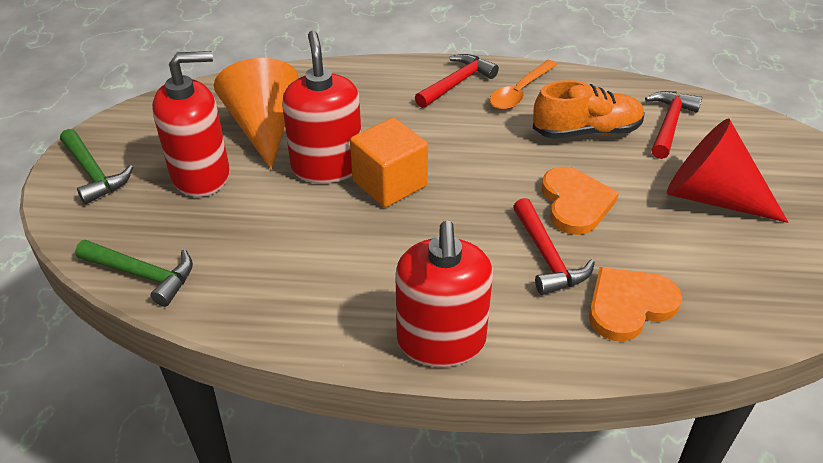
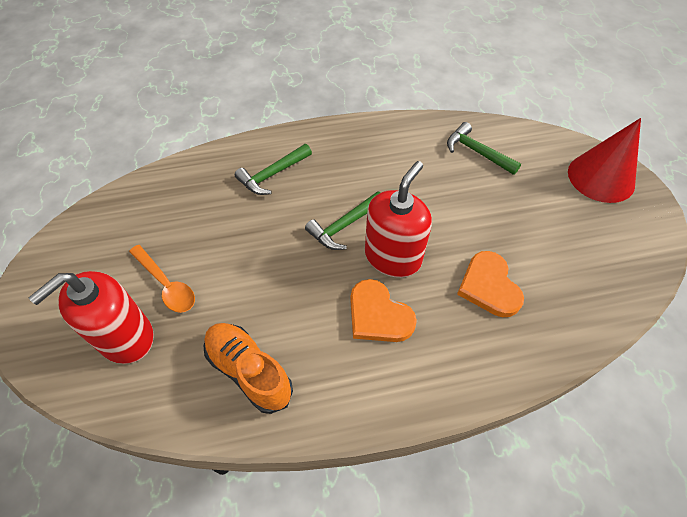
green hammer: [60,129,133,204] [75,240,193,307] = 2 -> [235,144,312,195] [305,191,381,250] [447,122,521,175] = 3
orange cone: [214,58,299,170] = 1 -> none = 0
orange cube: [350,118,428,207] = 1 -> none = 0
red hammer: [415,54,499,108] [513,198,595,295] [645,91,702,159] = 3 -> none = 0
red soap dispenser: [152,51,230,197] [282,31,361,183] [395,221,493,367] = 3 -> [29,271,154,364] [365,161,432,278] = 2

